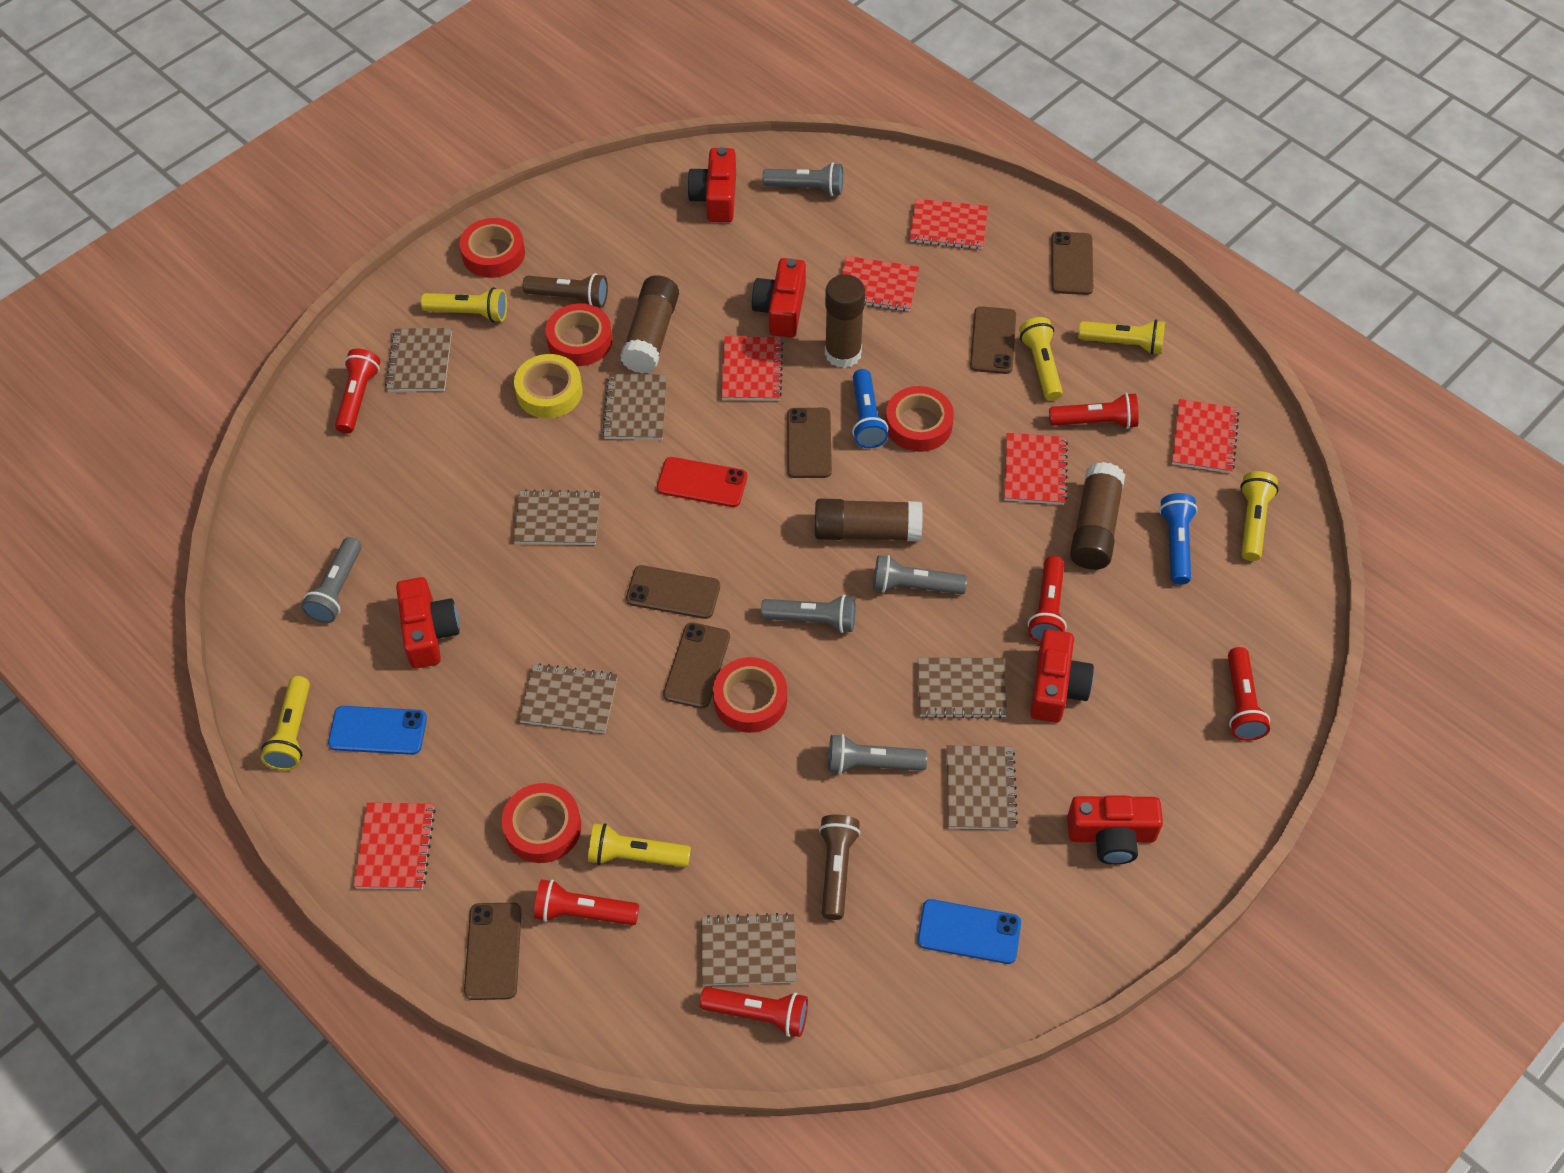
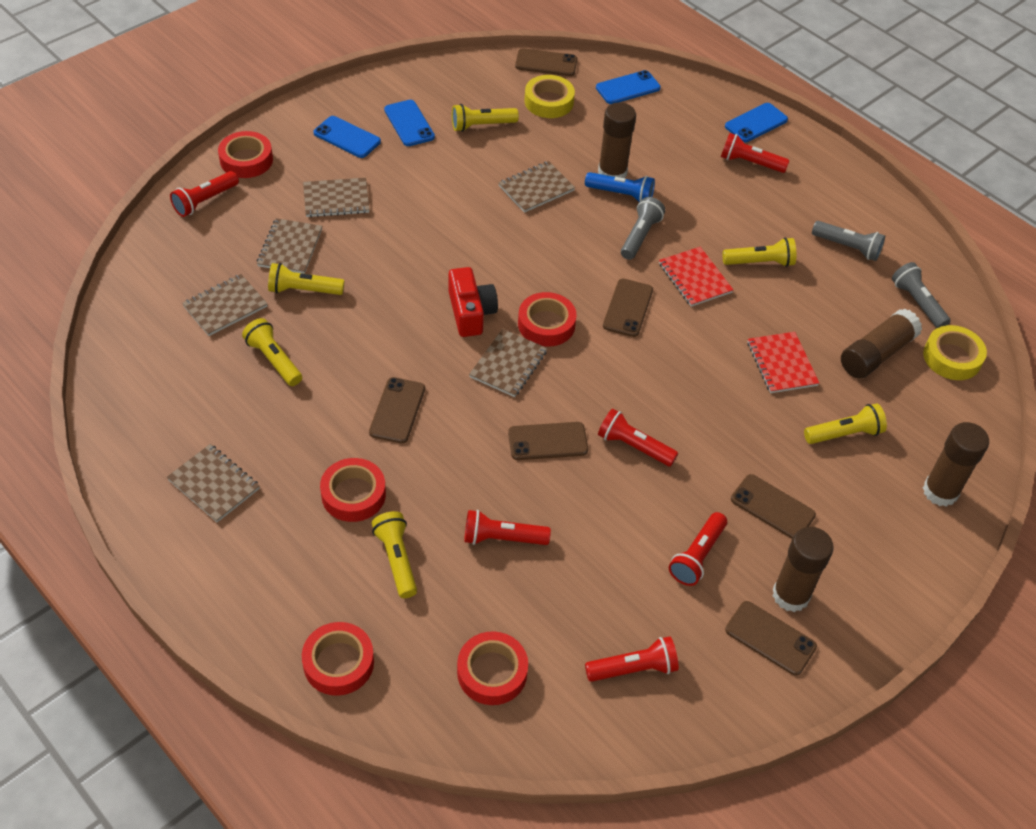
blue flashlight: [852,369,888,448] [1159,493,1198,585] = 2 -> [585,172,655,203] = 1
blue phone: [328,706,427,755] [917,899,1021,964] = 2 -> [313,116,381,158] [384,100,435,146] [596,70,661,104] [725,103,788,142] = 4
brown flashlight: [522,273,608,307] [819,814,860,920] = 2 -> none = 0
brown notebook: [385,328,452,392] [513,489,600,545] [519,663,618,733] [602,374,667,440] [701,913,797,986] [918,657,1007,718] [947,745,1018,830] = 7 -> [167,444,260,522] [182,274,268,336] [257,218,322,274] [303,178,370,217] [469,329,547,397] [499,161,575,213] = 6
grey flashlight: [301,537,362,623] [761,594,855,633] [762,162,843,196] [828,734,927,775] [873,555,967,595] = 5 -> [621,197,665,260] [812,221,885,261] [892,262,950,328] = 3
red camera: [396,577,460,669] [687,147,736,222] [752,258,806,337] [1030,629,1094,723] [1067,796,1163,865] = 5 -> [449,267,498,337] = 1
red notebook: [354,802,436,890] [721,336,783,401] [841,256,919,311] [910,199,988,250] [1004,433,1068,505] [1172,399,1239,473] = 6 -> [659,247,733,307] [748,332,819,393] = 2
red phone: [657,457,747,507] = 1 -> none = 0
yellow tape: [514,354,583,418] = 1 -> [525,75,575,118] [923,325,987,380] = 2

